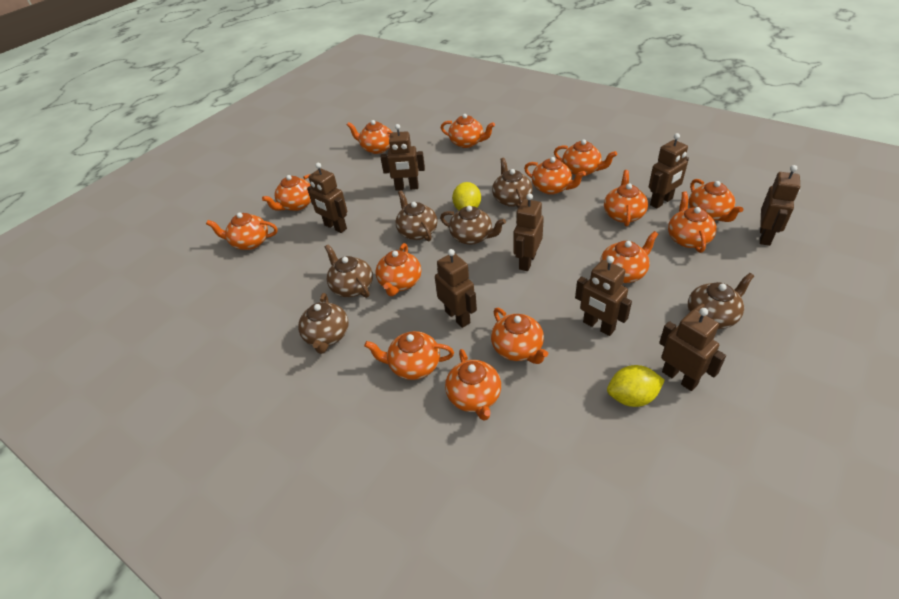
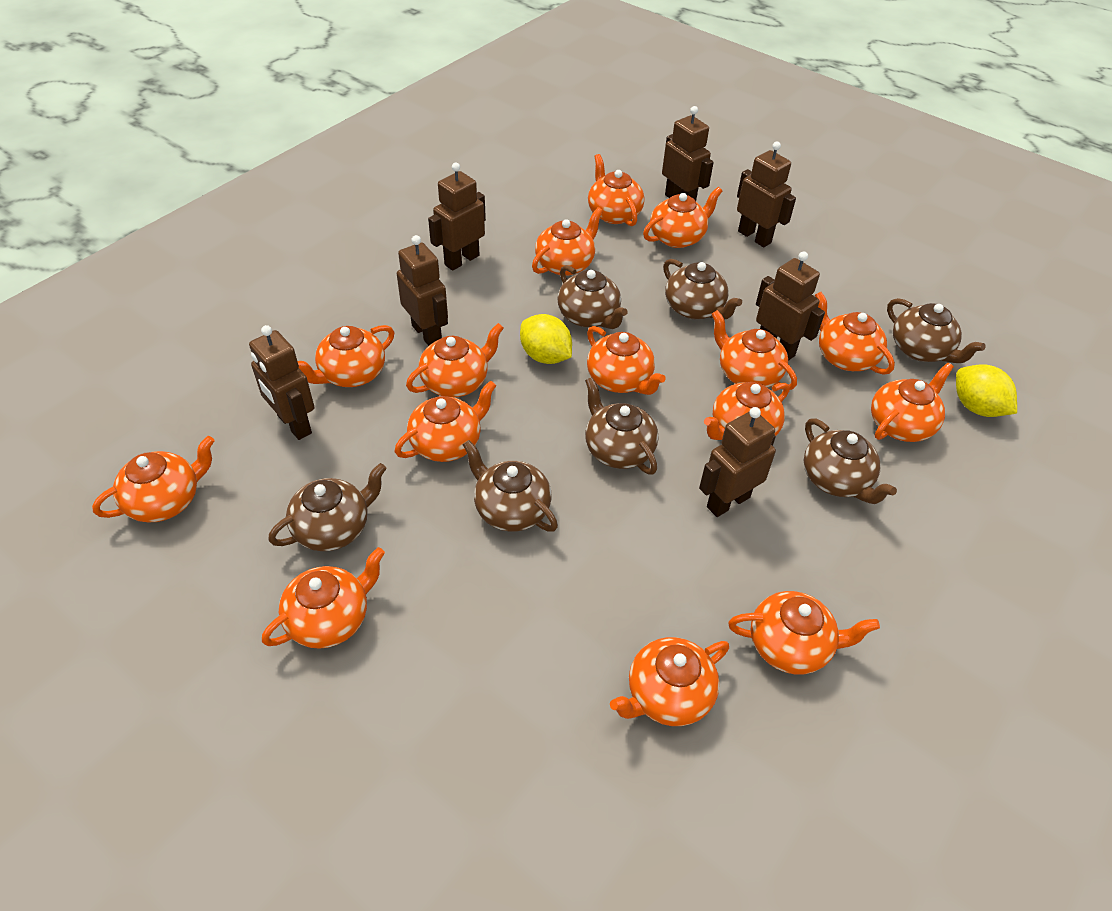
brown robot: [307,163,347,233] [380,124,425,191] [435,249,477,328] [513,193,544,271] [575,256,632,336] [649,133,689,209] [659,308,726,391] [760,165,800,246] = 8 -> [249,325,314,440] [397,235,448,346] [428,163,486,271] [662,106,714,201] [699,407,776,517] [737,142,796,247] [756,251,825,361] = 7
brown teapot: [298,293,349,354] [325,244,373,298] [395,190,437,241] [440,206,506,245] [492,158,533,208] [688,273,754,329] = 6 -> [268,463,387,551] [462,440,558,532] [557,265,628,329] [585,377,658,475] [663,259,742,320] [804,418,897,504] [887,298,985,363] = 7
orange teapot: [206,213,277,250] [262,174,311,211] [347,120,392,154] [364,331,454,380] [375,243,421,296] [441,114,495,148] [445,349,501,420] [491,308,548,364] [524,157,586,195] [554,139,617,176] [600,231,658,283] [604,170,648,226] [668,191,717,253] [688,179,743,222] = 14 -> [92,436,215,522] [262,547,385,649] [298,325,394,387] [395,380,497,462] [406,323,504,397] [532,207,603,276] [587,326,666,395] [588,154,645,226] [610,637,729,726] [643,187,722,248] [704,382,790,440] [711,310,797,390] [728,591,880,674] [815,292,895,375] [871,362,954,442] = 15

